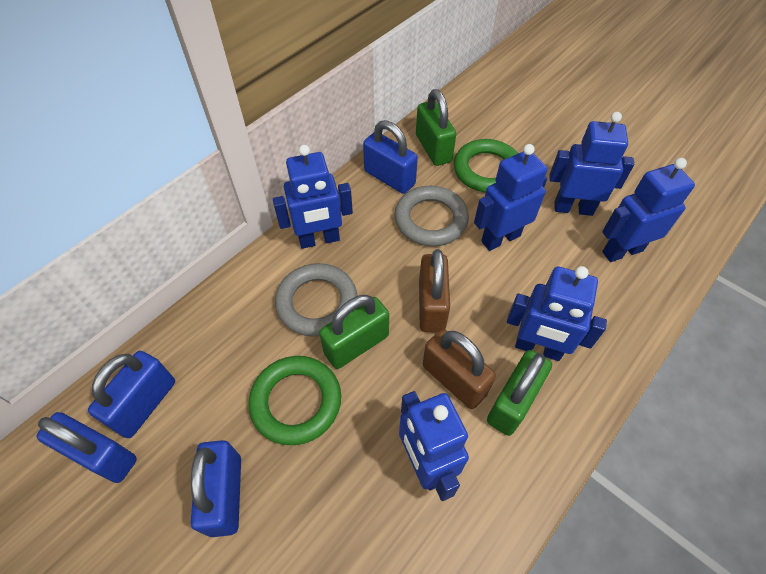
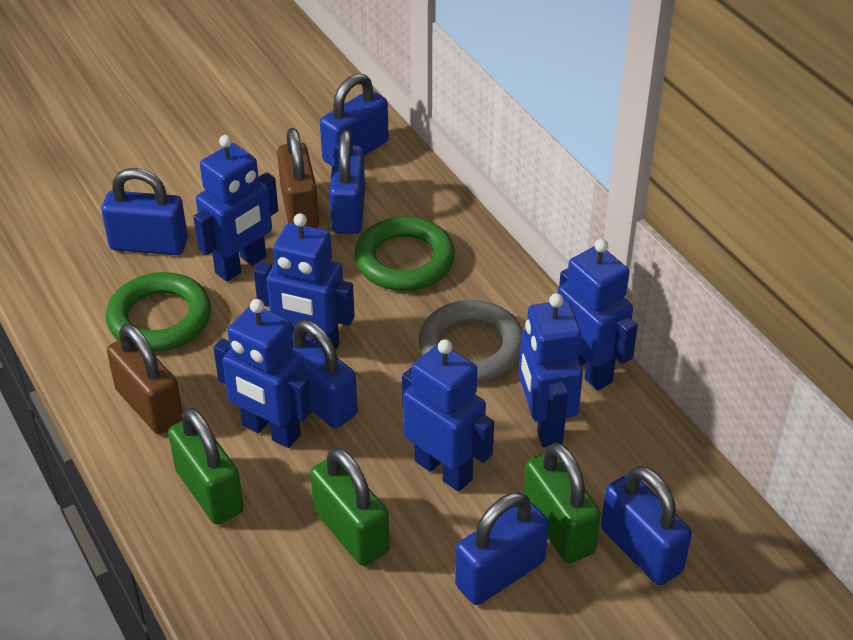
blue padlock: [36,412,137,483] [88,351,175,438] [191,440,241,537] [363,120,418,194] = 4 -> [101,168,188,255] [292,320,357,428] [320,73,389,166] [329,130,365,234] [455,492,549,605] [601,466,692,585] = 6
grey ring: [275,263,357,337] [394,186,469,246] = 2 -> [419,300,523,382] = 1

